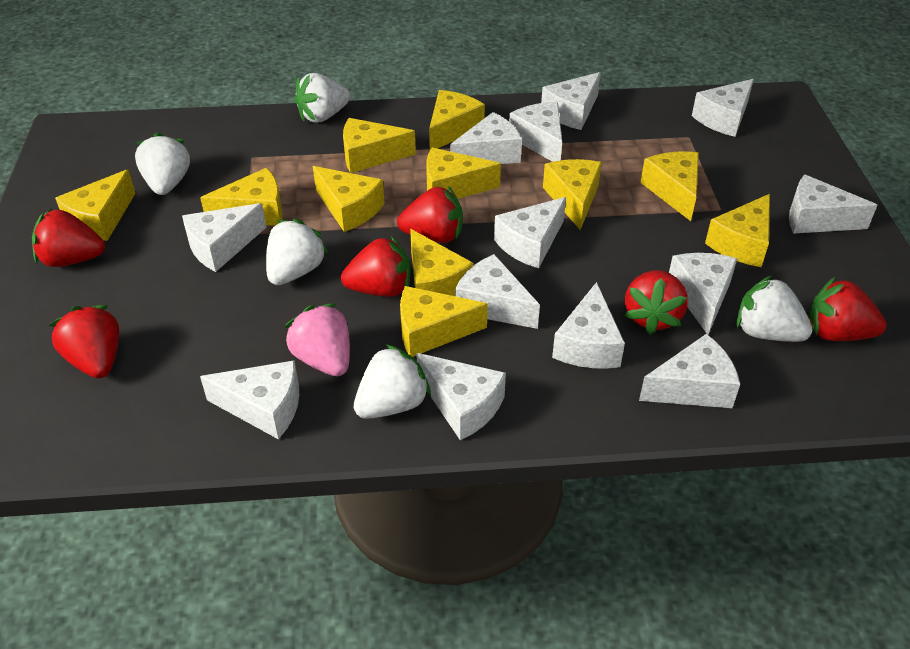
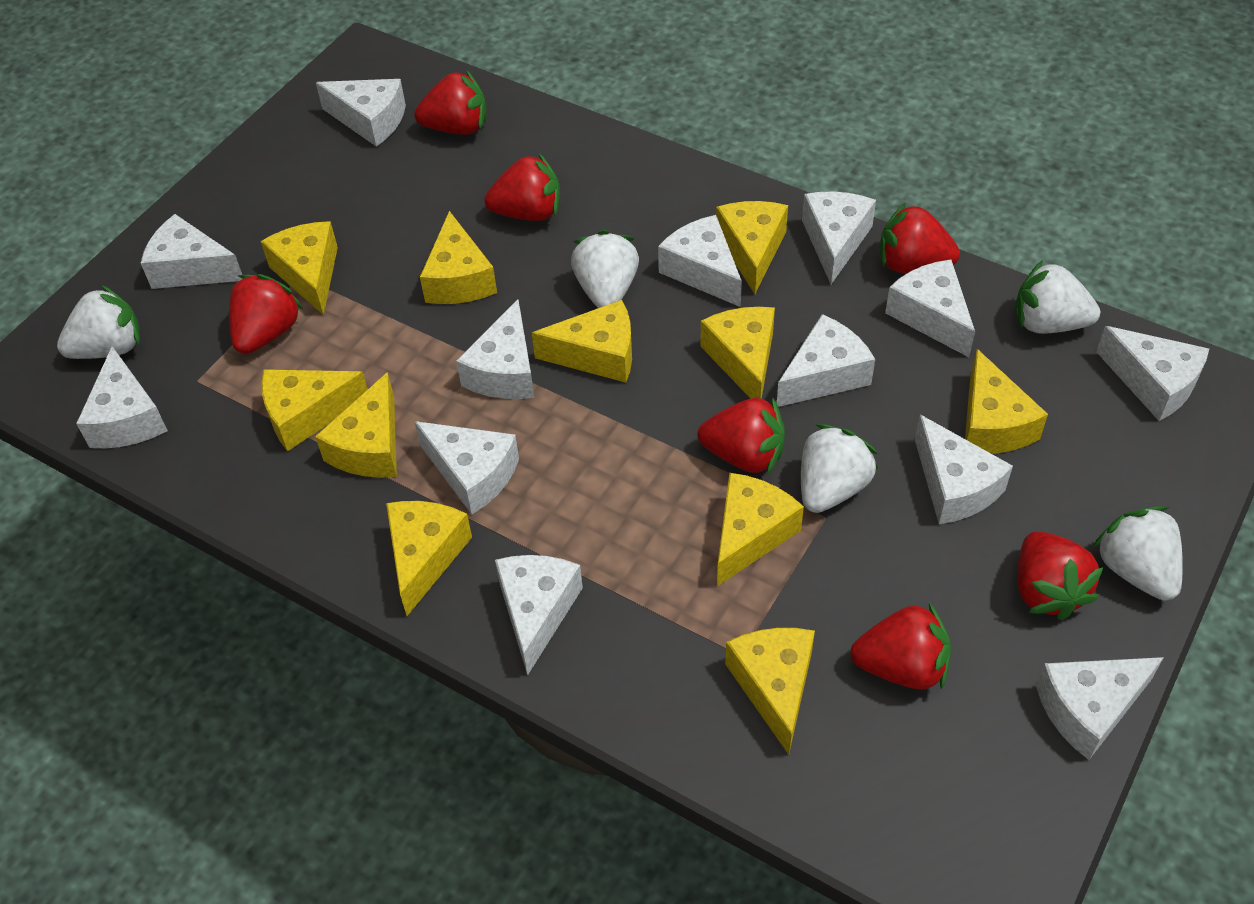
pink strawberry: [285,303,350,376] = 1 -> none = 0
red strawberry: [32,209,105,267] [48,305,119,378] [341,236,410,297] [397,186,463,243] [624,270,688,334] [809,277,887,341] = 6 -> [229,274,303,354] [414,70,486,135] [484,154,560,221] [697,397,785,475] [850,603,951,690] [880,203,960,273] [1017,531,1103,620] = 7

